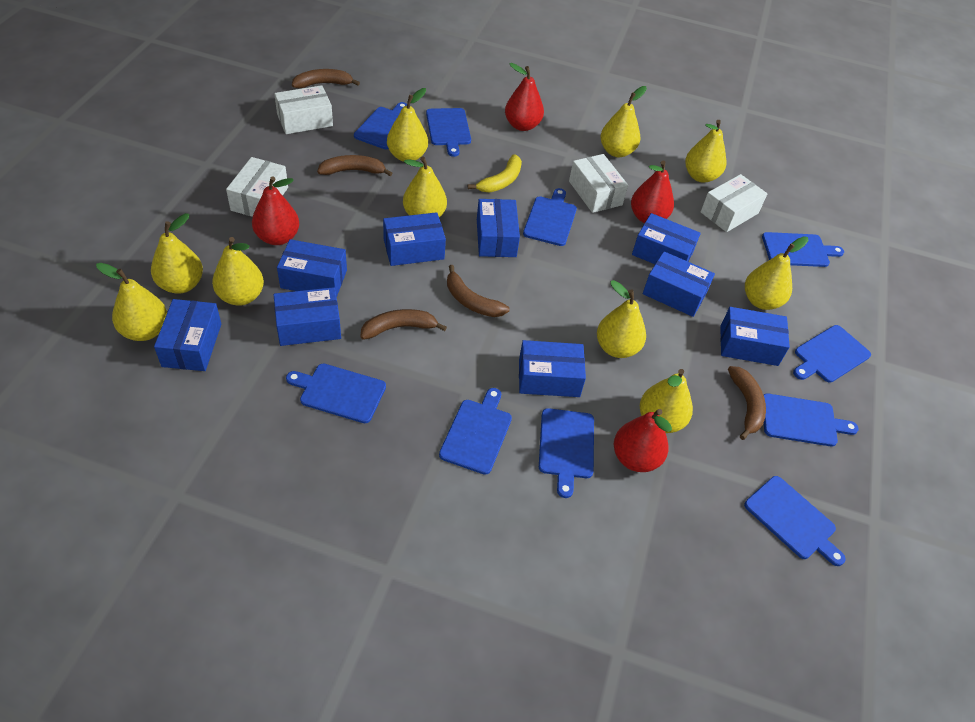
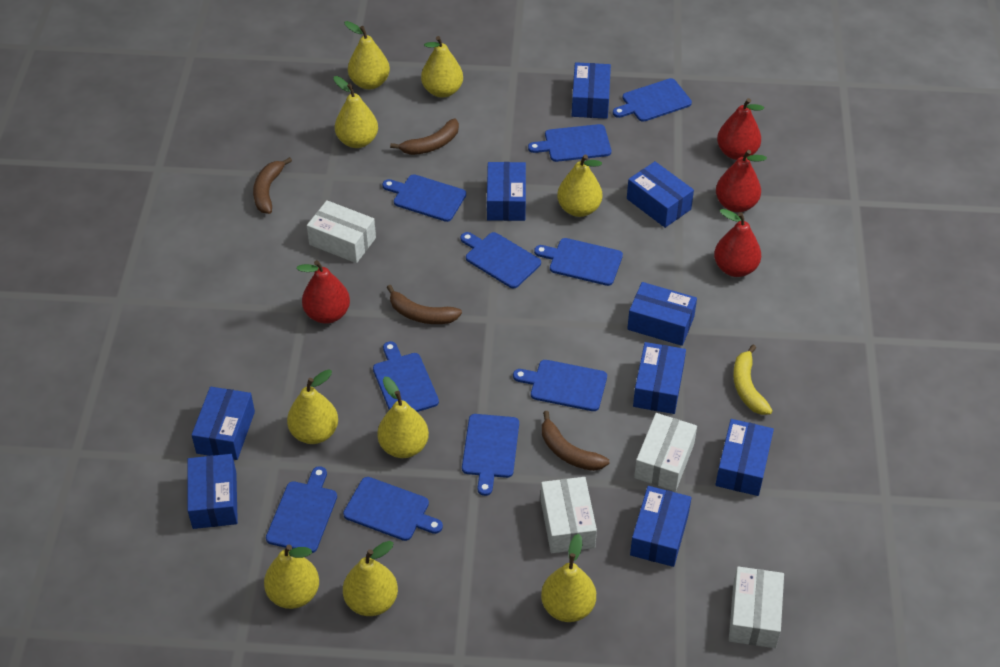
brown banana: [292,69,360,88] [317,155,393,176] [360,309,447,340] [447,265,510,317] [728,366,766,440] = 5 -> [253,157,292,214] [387,285,462,324] [390,119,459,155] [542,411,609,471] = 4
yellow pear: [96,263,167,341] [151,213,203,294] [212,237,264,306] [387,88,428,162] [403,156,447,217] [597,280,646,358] [600,86,647,157] [640,369,693,433] [685,120,726,183] [745,236,808,310] = 10 -> [264,544,319,609] [287,369,338,444] [333,76,378,148] [343,541,398,616] [344,21,390,89] [377,377,429,458] [421,36,463,98] [541,534,596,622] [557,154,602,217] = 9

